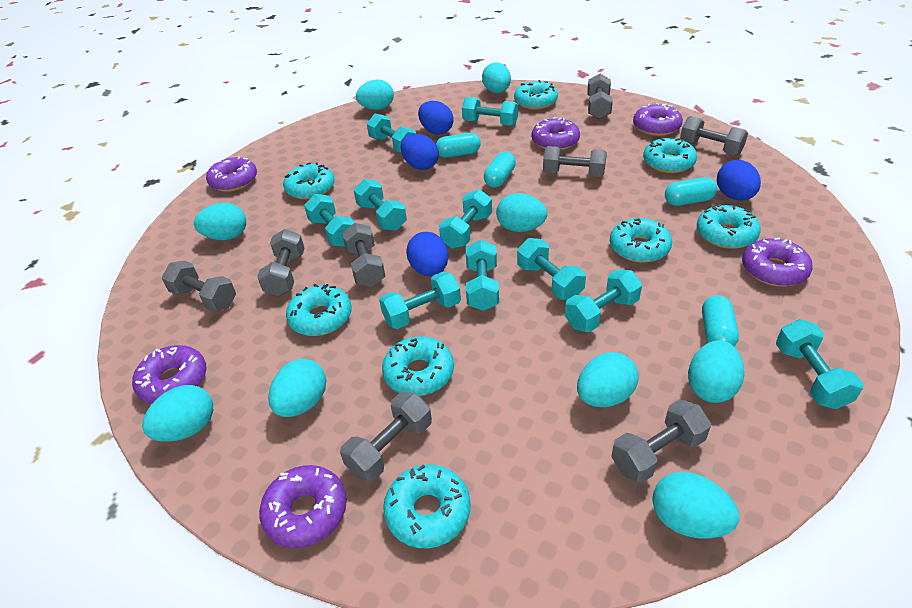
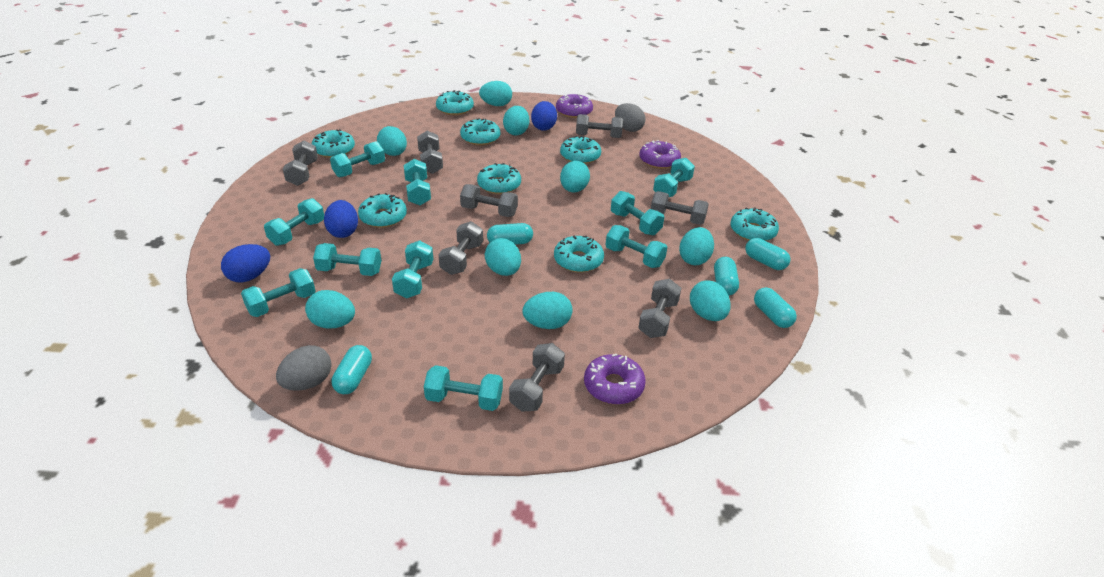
blue egg: [401,134,439,170] [406,232,448,276] [418,101,454,135] [717,160,761,200] = 4 -> [221,244,270,282] [324,200,358,238] [531,101,557,131] = 3
grey egg: none = 0 -> [276,345,332,391] [615,103,645,132] = 2
purple donut: [132,345,206,404] [206,156,257,192] [259,465,347,548] [532,117,580,150] [633,103,683,136] [742,238,813,287] = 6 -> [556,94,593,118] [584,354,646,405] [640,140,681,169] = 3
turquoise capsule: [436,133,481,158] [484,152,516,188] [665,177,717,206] [702,295,739,347] = 4 -> [332,345,372,394] [487,223,533,245] [714,257,739,296] [745,238,790,270] [754,287,797,328] = 5

